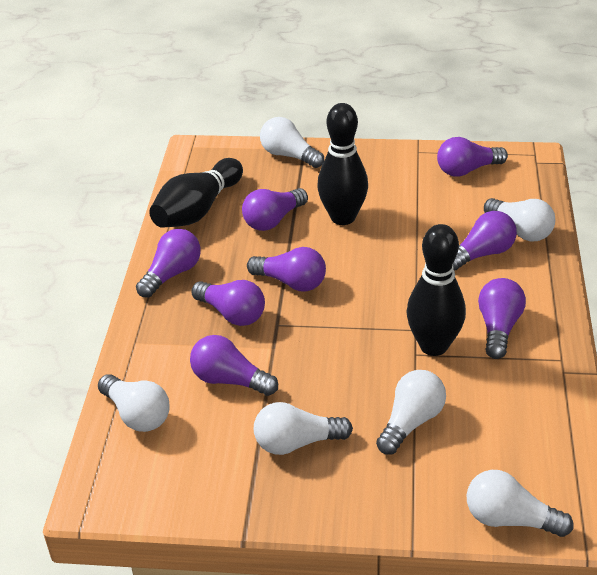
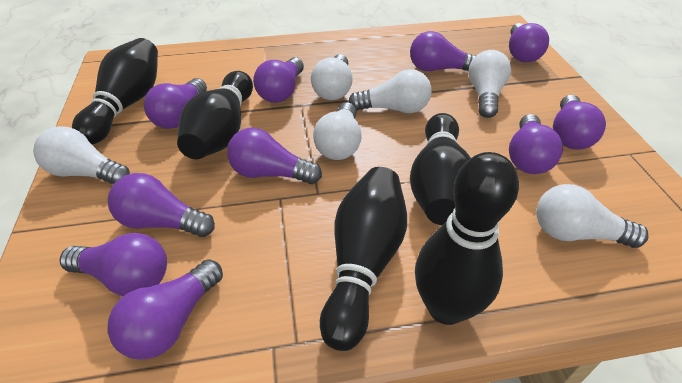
black bowling pin: [149,158,243,228] [317,103,368,225] [406,224,466,356] = 3 -> [72,38,158,144] [177,71,253,159] [320,167,407,351] [410,113,471,225] [415,152,519,325] = 5
purple light bulb: [136,229,201,298] [190,335,278,396] [191,280,265,326] [242,188,308,231] [247,247,326,292] [437,137,508,177] [453,211,517,271] [478,278,526,359] = 8 -> [59,233,167,296] [107,259,223,360] [108,173,215,237] [144,78,207,129] [227,128,322,184] [253,57,304,103] [410,31,475,72] [509,23,549,62] [509,114,563,174] [553,95,606,150] = 10

